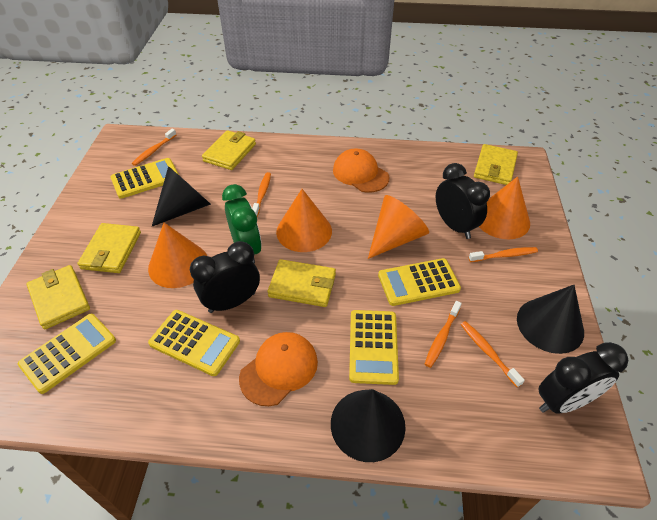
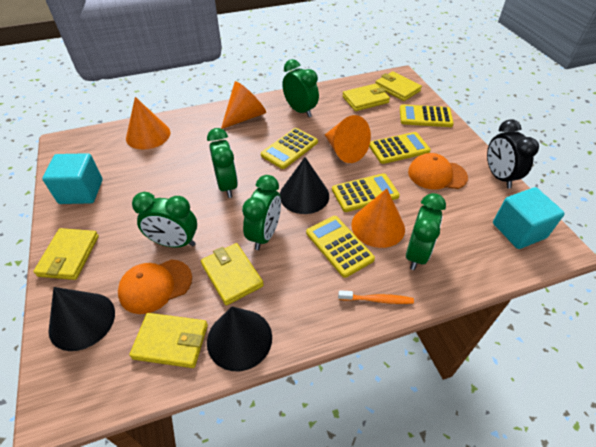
black clock: [190,241,260,313] [436,163,490,239] [538,342,628,414] = 3 -> [487,119,539,189] = 1
green clock: [222,184,262,264] = 1 -> [132,192,197,248] [207,128,238,198] [242,175,281,250] [282,59,319,117] [406,193,446,270] = 5
orange toothbrush: [132,129,176,166] [252,172,271,216] [425,301,462,368] [461,321,525,387] [469,247,538,262] = 5 -> [338,290,414,304] = 1
turquoise cube: none = 0 -> [42,153,103,204] [493,187,565,249] = 2

